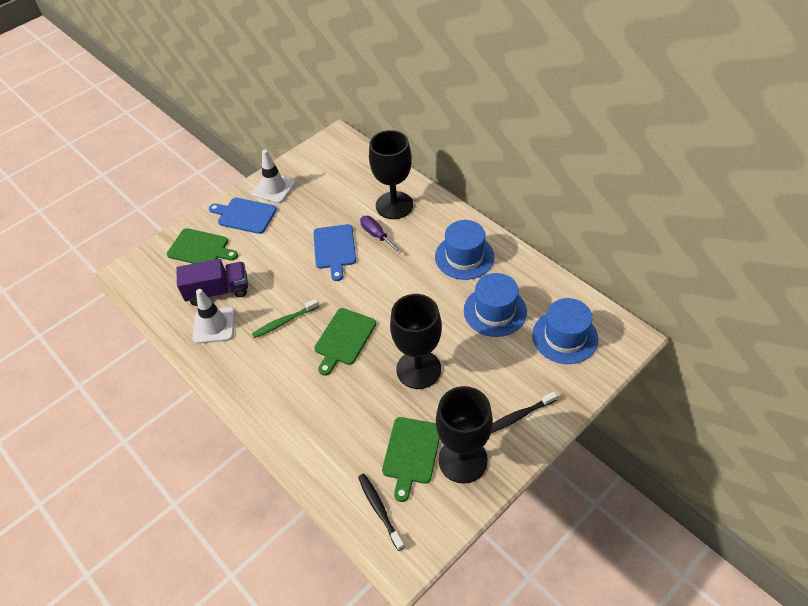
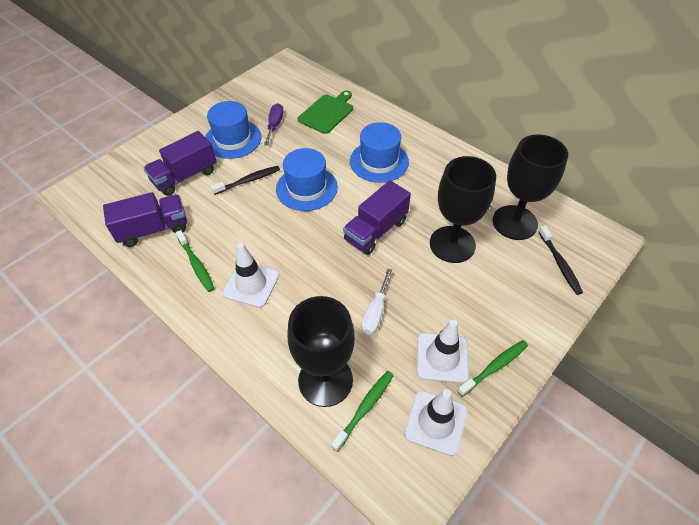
blue cutting board: [209,198,277,234] [313,224,356,281] = 2 -> none = 0
green cutting board: [167,228,238,264] [314,308,376,376] [382,417,440,502] = 3 -> [298,90,353,134] = 1
green toothbrush: [252,299,319,338] = 1 -> [176,230,215,292] [331,371,394,452] [457,340,528,397] = 3
purple truck: [176,259,248,306] = 1 -> [103,192,187,247] [144,131,217,196] [343,180,411,255] = 3
white screwdriver: none = 0 -> [361,269,392,335] = 1
white traffic cone: [193,289,235,344] [252,150,296,203] = 2 -> [222,242,279,308] [404,389,467,456] [417,320,469,383] = 3

